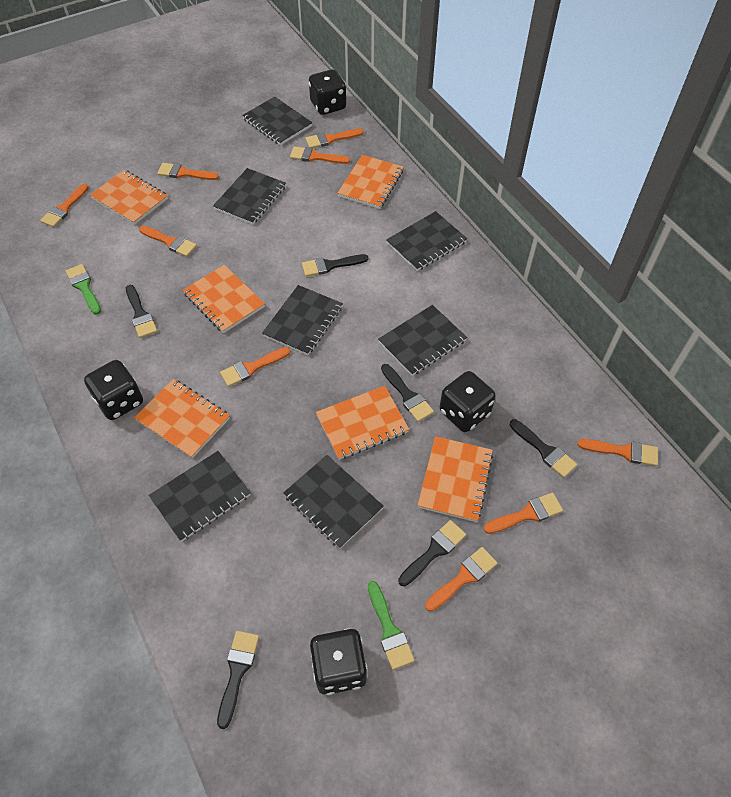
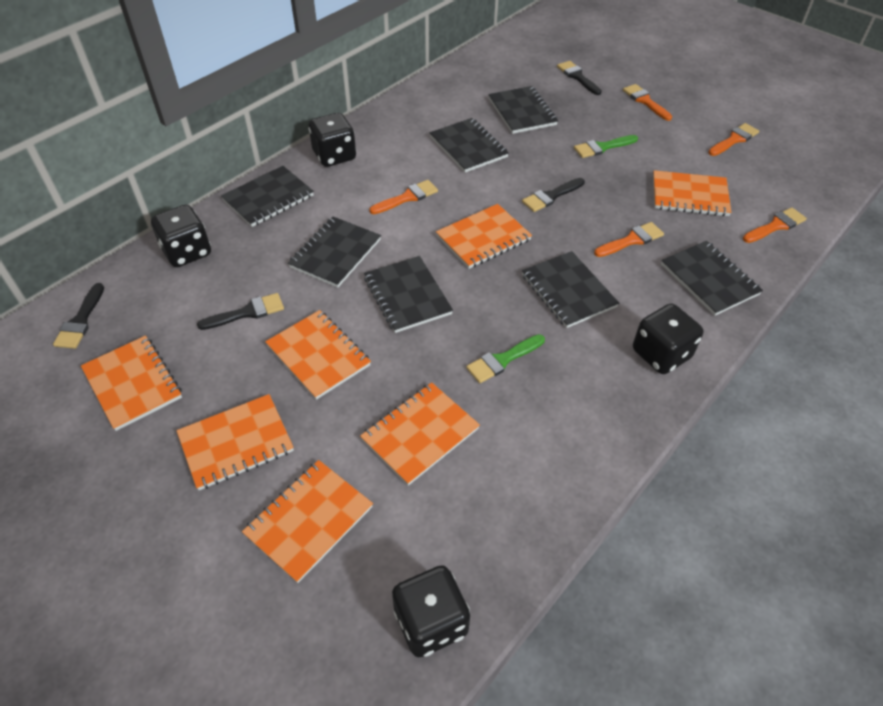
black brush: [126,285,157,338] [217,631,259,729] [302,254,368,277] [381,364,434,422] [398,520,466,586] [510,419,577,478] = 6 -> [53,283,104,349] [197,293,284,330] [522,178,585,212] [557,61,602,95] = 4
orange brush: [40,184,89,227] [139,226,197,257] [157,163,219,180] [220,347,290,387] [290,147,350,164] [305,129,364,148] [425,547,498,611] [484,493,563,534] [578,439,658,466] = 9 -> [369,180,438,214] [594,222,664,257] [623,84,672,121] [708,123,759,156] [743,207,807,243] = 5
orange notebook: [90,170,168,225] [134,379,230,458] [183,265,265,333] [316,386,409,460] [337,155,403,209] [417,436,493,522] = 6 -> [81,336,182,431] [176,394,294,490] [242,460,373,583] [265,310,371,400] [360,382,480,486] [436,204,532,269] [653,170,731,216] = 7

